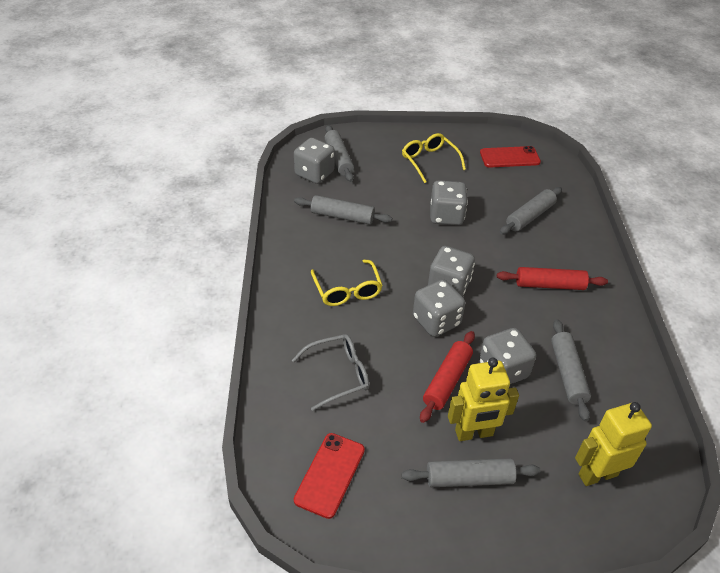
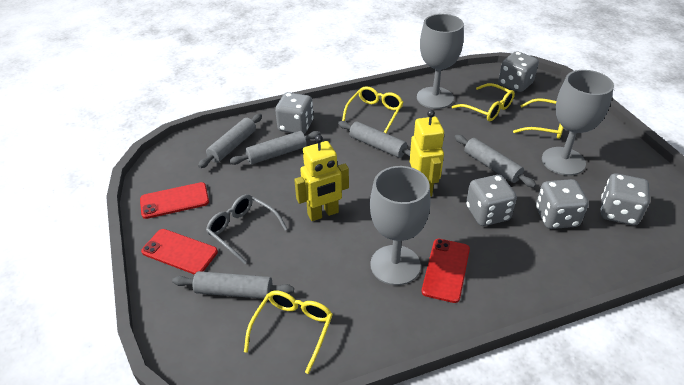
grey goblet: none = 0 -> [370,166,431,285] [417,14,464,109] [542,70,614,176] = 3
red phone: [294,433,365,519] [480,146,541,167] = 2 -> [140,182,209,219] [141,229,218,275] [422,239,470,303] = 3
red rolling pin: [420,331,475,423] [497,267,608,290] = 2 -> none = 0
yellow glasses: [311,260,383,306] [402,133,466,183] = 2 -> [244,291,333,374] [342,86,404,133] [452,83,515,121] [513,98,564,139] = 4

